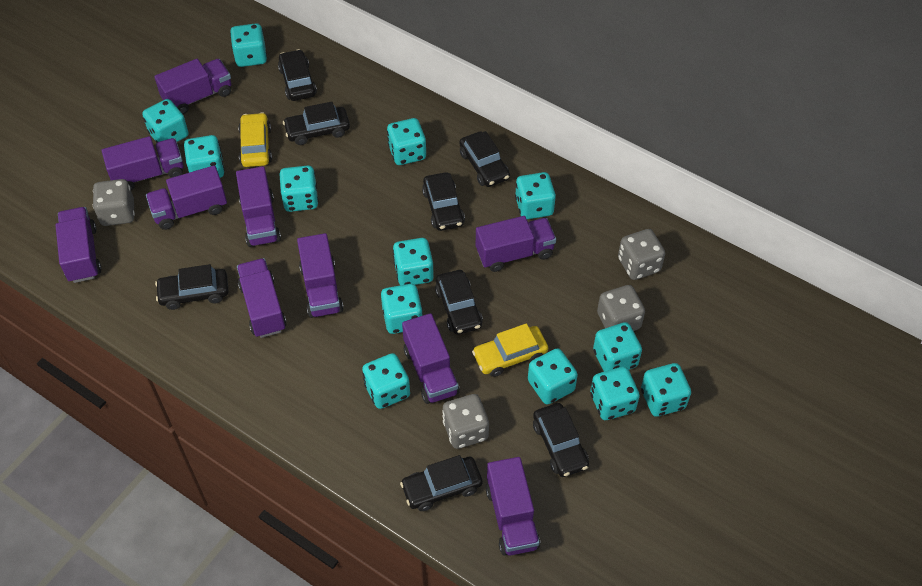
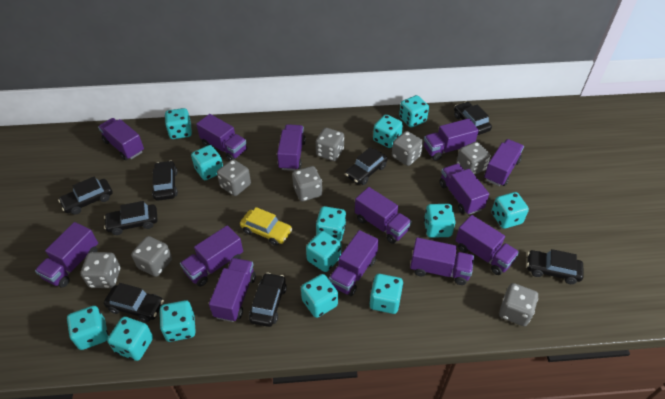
grey dice: [93,179,135,226] [442,394,489,449] [597,285,645,331] [618,229,665,280] = 4 -> [80,252,120,288] [131,236,172,277] [217,159,251,196] [292,166,322,201] [316,128,344,161] [392,131,423,166] [456,142,490,175] [499,283,538,326] = 8
purple truck: [55,207,101,283] [102,136,183,191] [146,165,227,230] [154,59,231,114] [236,166,281,247] [237,258,286,338] [297,233,344,318] [402,313,460,404] [476,216,556,272] [486,457,540,556] = 10 -> [35,222,98,287] [98,118,144,160] [180,225,243,287] [196,114,247,161] [209,258,256,322] [277,124,306,171] [329,230,379,296] [355,187,412,244] [410,237,474,285] [424,118,479,161] [439,164,489,215] [455,215,519,275] [484,139,524,186] = 13
yellow car: [238,112,272,167] [472,323,548,377] = 2 -> [240,207,292,246] = 1

